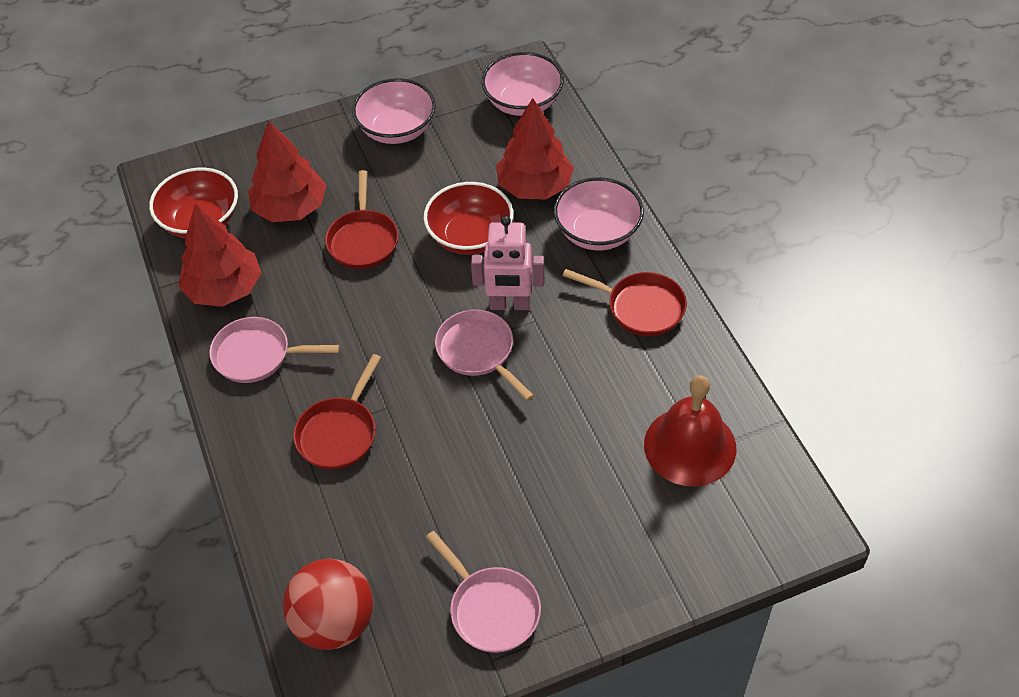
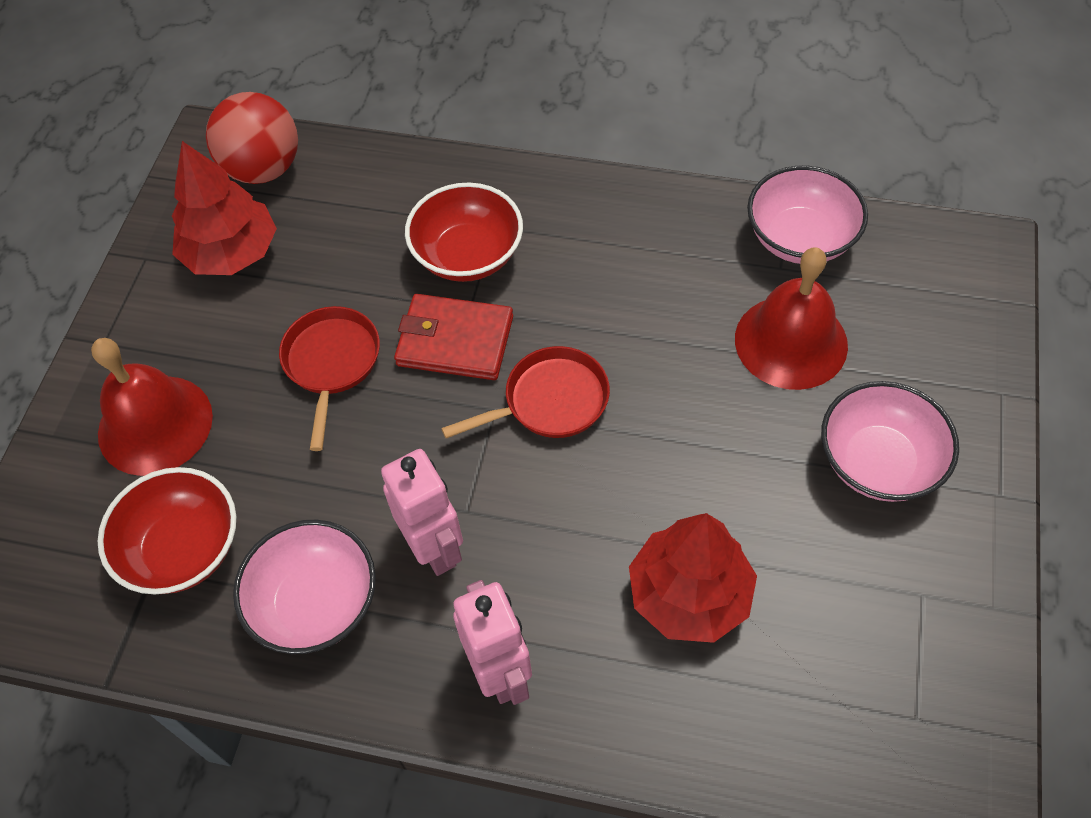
pink pan: [209,317,340,383] [426,531,541,653] [435,309,534,401] = 3 -> none = 0
pink robot: [471,216,544,310] = 1 -> [381,449,463,576] [453,580,532,705] = 2
red bell: [644,375,736,487] = 1 -> [91,338,213,476] [735,247,848,390] = 2
red pan: [293,354,381,470] [325,170,399,269] [562,269,687,336] = 3 -> [279,306,380,451] [441,346,610,438] = 2
red tree: [178,204,261,307] [248,121,326,222] [496,98,574,200] = 3 -> [172,141,277,275] [629,513,757,643] = 2
red wallet: none = 0 -> [394,294,513,380] = 1

